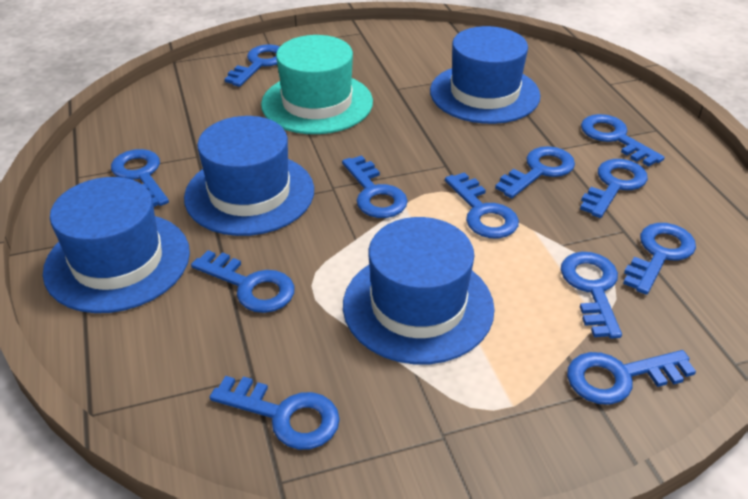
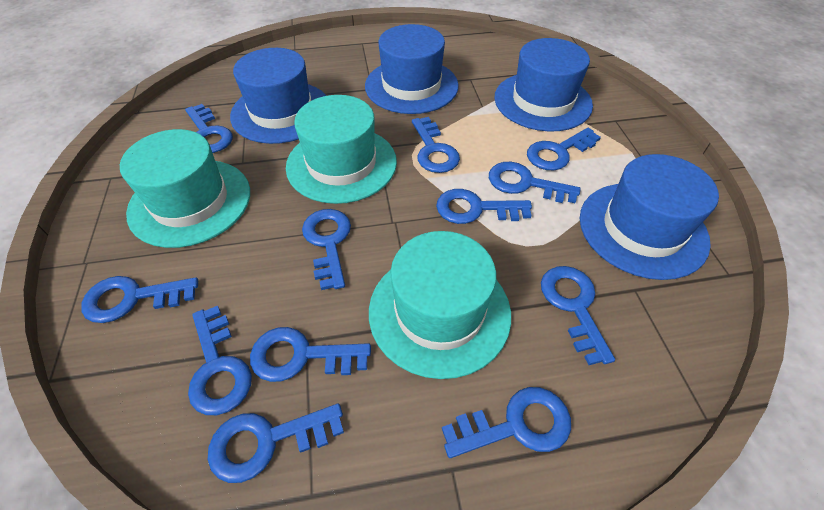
turquoise hat: [261,35,373,134] = 1 -> [120,129,250,248] [286,95,397,204] [369,231,511,379] = 3

